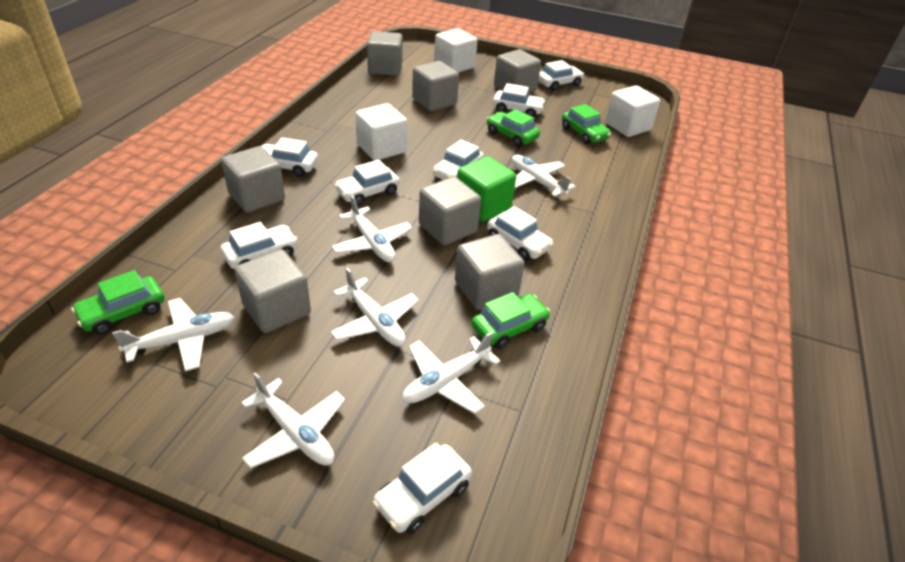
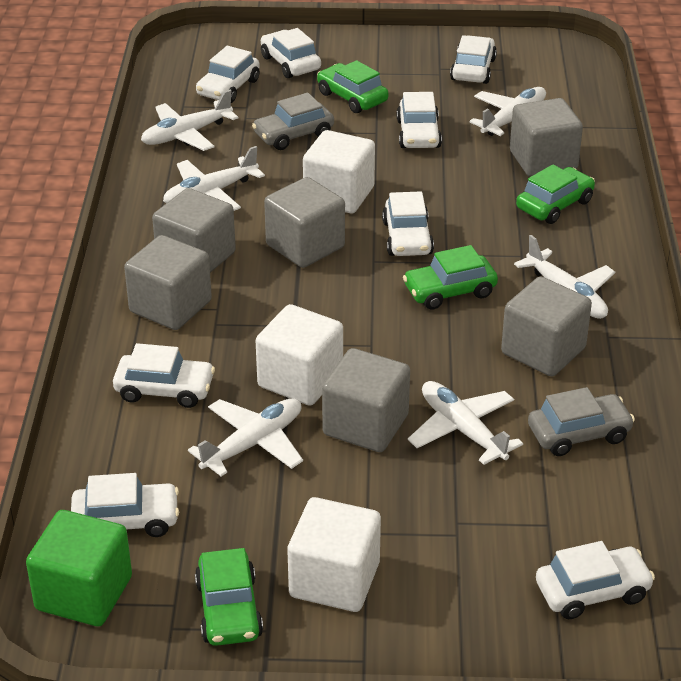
grey car: none = 0 -> [252,93,334,150] [528,387,635,456] = 2
grey cube: [221,146,285,213] [235,249,311,333] [367,31,403,76] [412,61,459,111] [419,177,481,245] [455,234,525,310] [494,49,541,93] = 7 -> [124,235,212,330] [152,188,236,273] [264,177,345,268] [322,348,410,452] [501,276,592,377] [510,98,583,177] = 6

